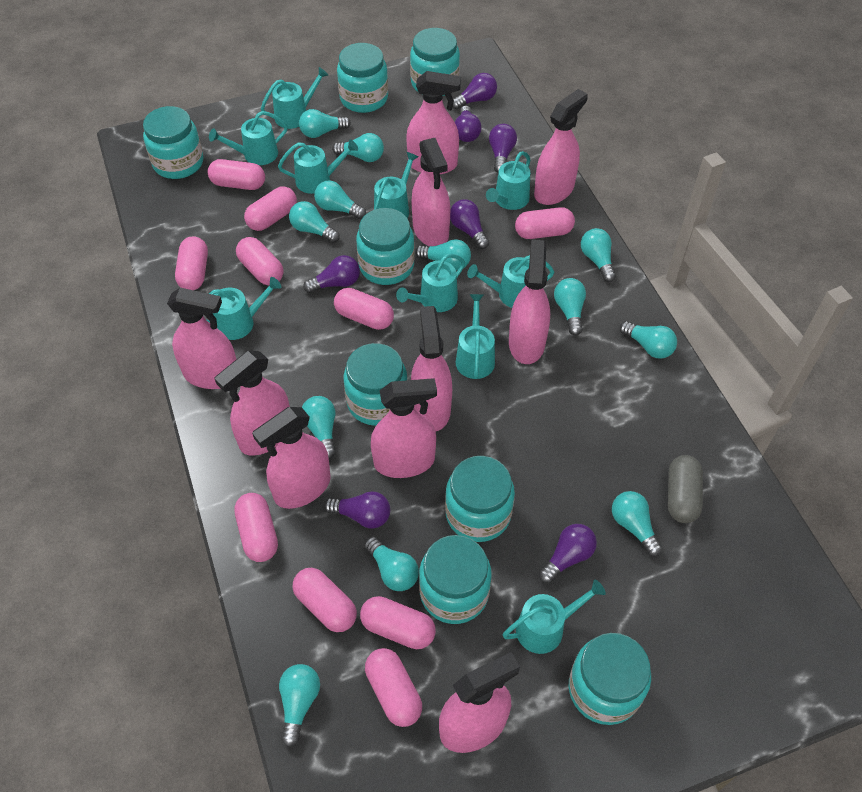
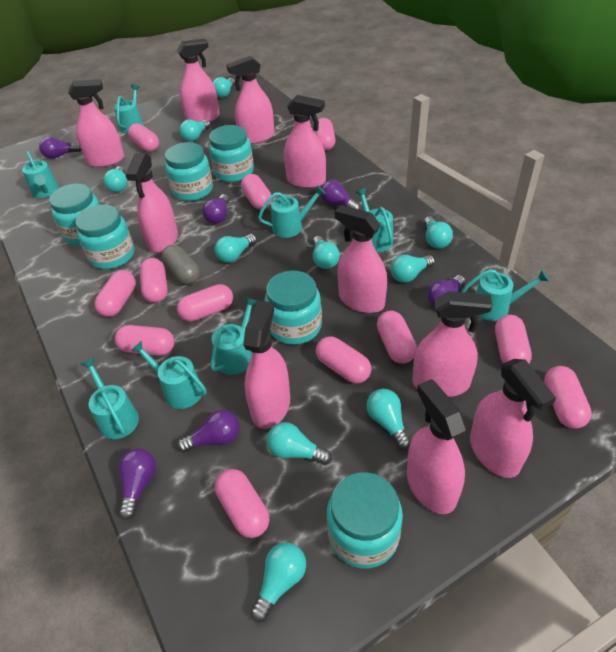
pink capsule: [175,236,208,290] [208,159,265,190] [234,493,278,562] [236,237,283,286] [244,186,297,231] [293,568,357,632] [334,288,394,330] [360,596,436,649] [365,648,422,727] [515,207,575,239] = 10 -> [94,270,136,317] [115,325,175,356] [128,123,159,152] [139,258,168,303] [177,284,233,322] [215,469,269,538] [241,174,272,210] [314,118,336,151] [316,336,371,383] [377,311,417,364] [495,315,532,363] [544,366,592,429] = 12
purple light bulb: [303,255,360,293] [324,491,390,529] [450,199,489,249] [453,73,497,110] [455,106,481,142] [489,124,517,172] [539,524,597,583] = 7 -> [39,137,81,159] [119,448,156,520] [177,410,240,453] [202,194,229,224] [321,180,361,210] [427,275,465,307] = 6
turquoise jar: [143,106,203,179] [337,43,388,113] [344,343,408,426] [356,208,415,285] [410,28,460,96] [419,535,492,624] [445,456,515,542] [569,633,651,725] = 8 -> [49,183,100,246] [76,204,134,269] [165,142,213,201] [209,125,254,182] [264,270,322,345] [327,472,403,569] = 6
turquoise light bulb: [279,664,320,747] [289,201,340,243] [299,109,351,138] [302,396,336,459] [314,180,366,219] [332,133,384,162] [364,537,419,591] [415,239,471,271] [554,278,586,336] [581,228,616,282] [612,491,662,557] [620,321,677,359] = 12 -> [103,166,127,192] [179,120,210,141] [213,77,235,98] [215,234,257,263] [251,542,306,622] [267,422,332,465] [313,236,340,269] [367,389,411,450] [391,255,435,283] [423,216,453,249] = 10
turquoise watering can: [207,277,281,340] [209,111,288,165] [261,67,328,129] [278,139,358,194] [374,152,419,218] [396,254,465,312] [455,294,495,379] [467,255,554,308] [486,151,530,210] [503,579,606,654] = 10 -> [22,151,59,198] [81,357,139,439] [114,84,144,134] [131,341,207,409] [211,297,257,375] [258,185,326,238] [355,188,393,252] [462,269,549,321] = 8

